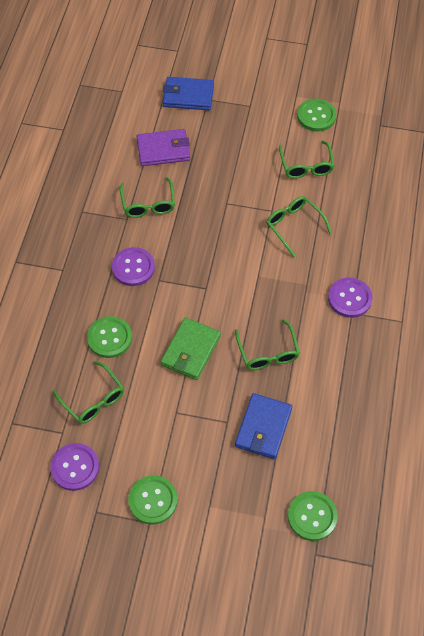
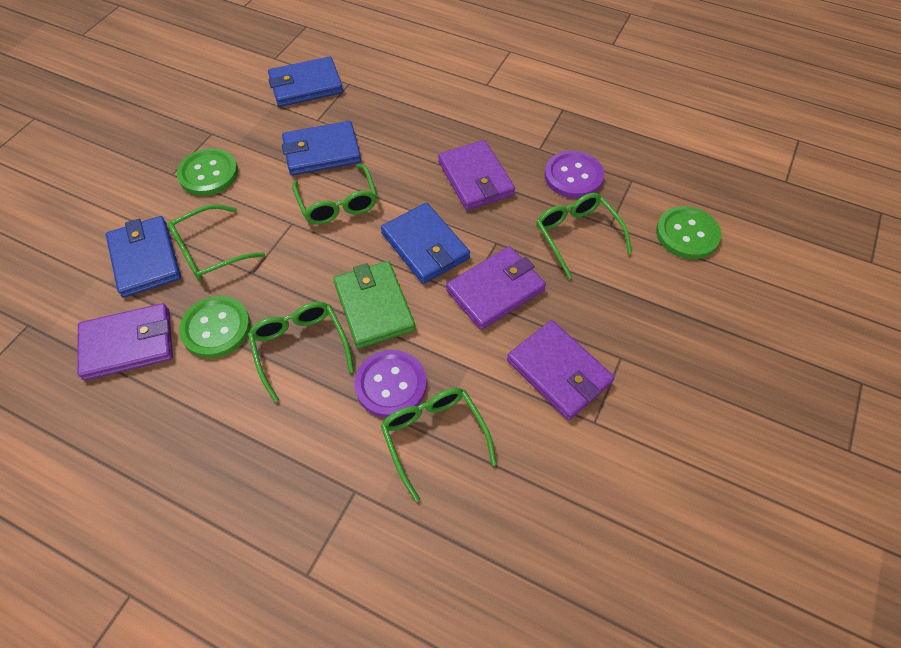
blue wallet: [163,77,214,110] [235,393,292,459] = 2 -> [106,216,181,298] [268,56,343,107] [282,121,361,176] [381,203,470,284] = 4
green button: [87,316,132,358] [128,475,178,525] [288,491,338,541] [297,99,337,131] = 4 -> [177,148,238,196] [179,296,251,358] [656,206,721,259] = 3
purple button: [50,443,99,491] [112,247,155,286] [328,278,372,318] = 3 -> [355,350,427,418] [545,151,604,198] = 2
purple wallet: [137,129,190,166] = 1 -> [77,303,173,380] [438,140,515,210] [446,246,546,330] [507,320,615,420] = 4

